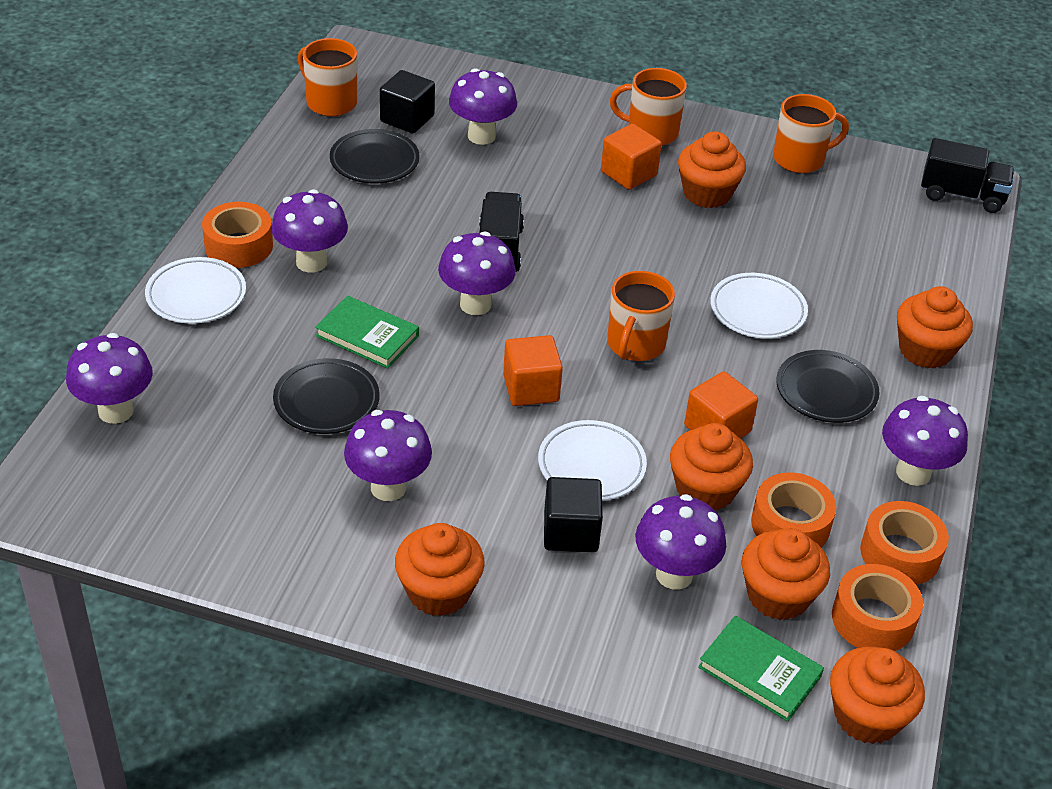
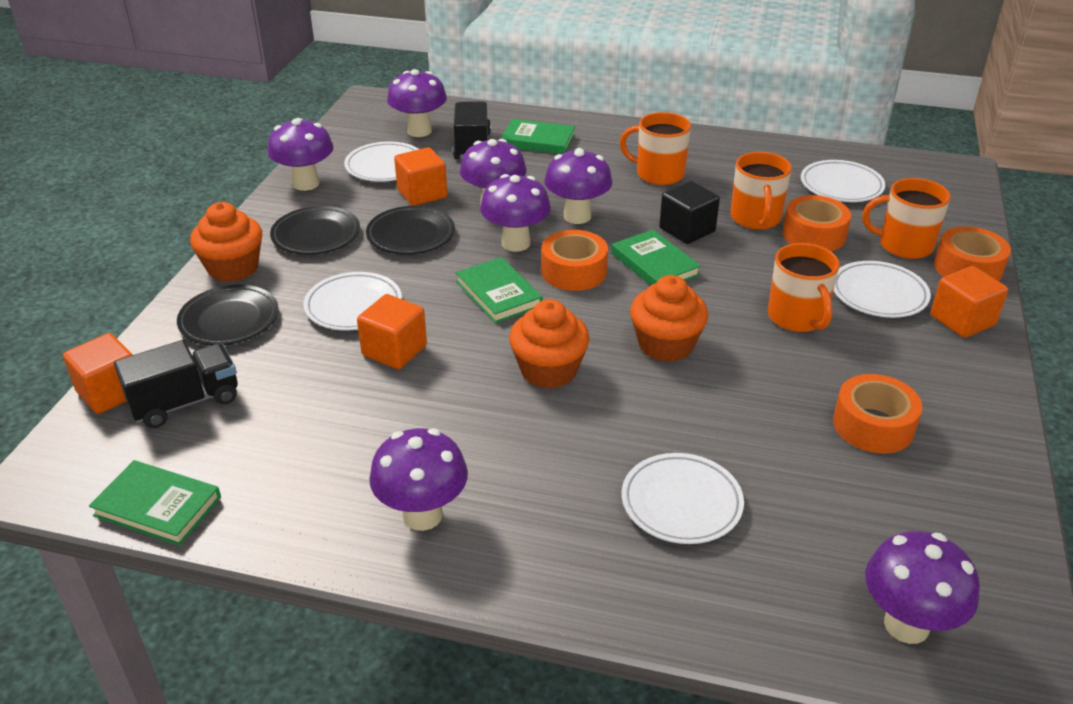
black cube: [380,70,435,133] [544,477,603,552] = 2 -> [659,181,720,244] = 1
green book: [315,296,419,368] [698,616,824,721] = 2 -> [89,460,221,546] [456,257,543,323] [501,119,575,154] [612,229,701,285] = 4
orange cube: [503,335,563,406] [601,124,662,190] [684,371,758,439] = 3 -> [63,333,133,414] [357,294,427,369] [394,147,447,206] [930,266,1008,338] = 4
orange cupcake: [395,523,485,616] [670,423,753,510] [678,131,746,208] [742,528,830,620] [830,647,925,744] [897,286,973,369] = 6 -> [190,202,262,282] [509,299,590,389] [630,275,709,362] = 3
white plate: [145,257,246,324] [538,420,647,501] [710,273,808,339] = 3 -> [303,272,402,330] [344,141,419,182] [622,453,744,544] [801,160,886,202] [834,261,931,318] = 5

